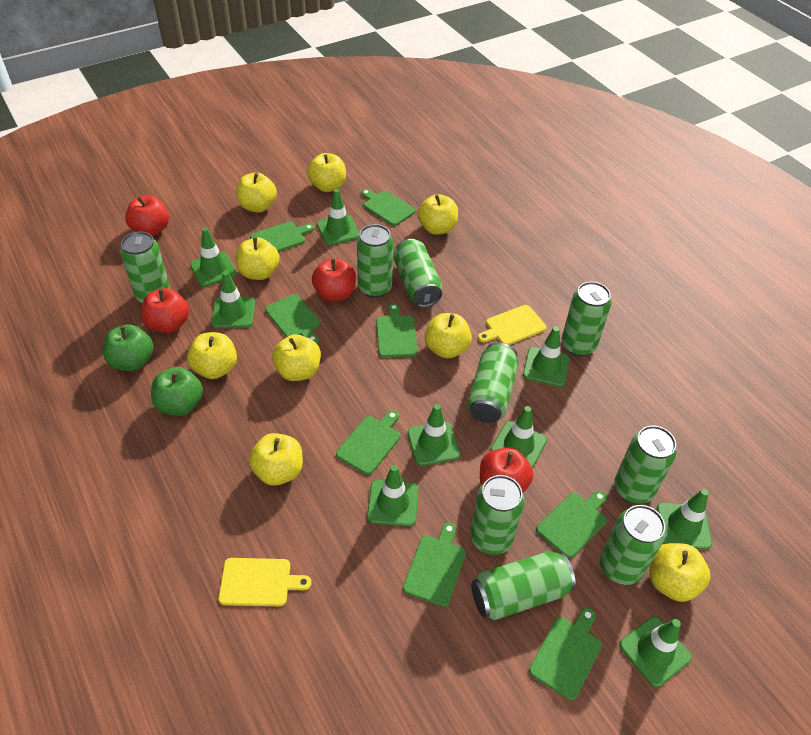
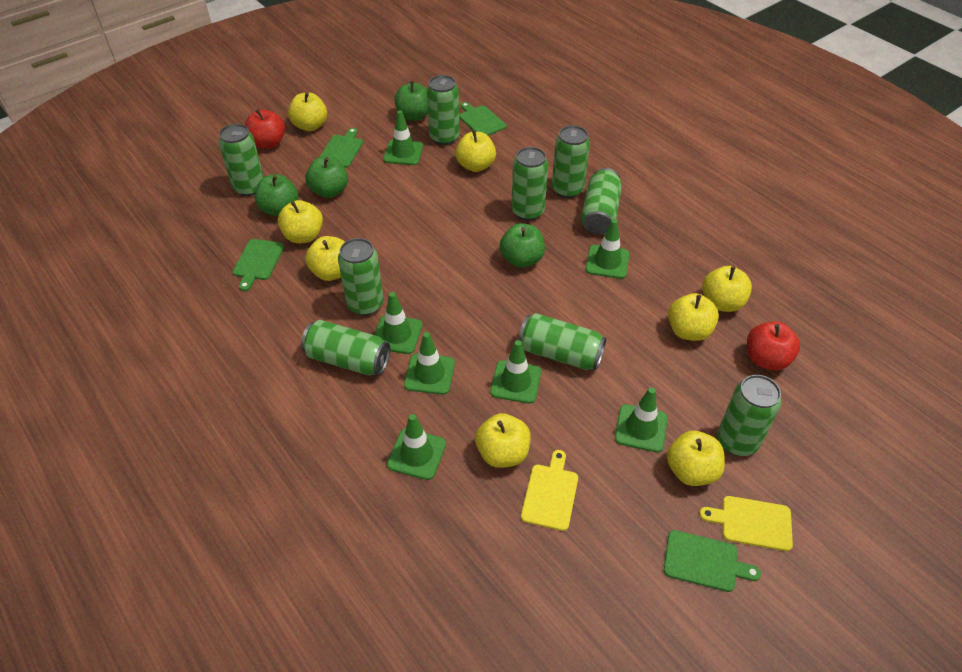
green apple: [103,324,154,371] [151,367,203,416] = 2 -> [255,174,298,216] [305,156,348,198] [394,81,428,121] [500,223,545,268] = 4
green cutting board: [250,221,315,252] [265,294,321,344] [336,410,401,475] [361,189,416,226] [376,303,418,358] [403,522,466,607] [529,608,602,700] [536,490,607,558] = 8 -> [233,239,284,291] [320,128,363,168] [459,102,506,135] [664,530,761,592] = 4
green traffic cone: [190,227,237,287] [211,271,255,328] [317,189,360,245] [367,465,419,527] [408,404,460,466] [491,406,547,469] [523,326,570,387] [619,617,692,687] [657,489,712,550] = 9 -> [374,292,422,354] [383,110,423,165] [387,414,446,480] [404,332,455,395] [490,340,541,404] [586,219,629,279] [615,387,668,452] = 7
red apple: [125,195,169,236] [141,288,189,333] [312,258,356,302] [480,448,533,492] = 4 -> [245,109,285,149] [747,321,800,371] = 2
yellow apple: [187,332,237,379] [236,172,277,212] [236,237,280,280] [249,433,303,486] [272,334,321,381] [307,153,346,192] [418,194,458,235] [425,313,472,358] [649,543,710,602] = 9 -> [278,200,323,243] [288,92,327,131] [305,236,345,281] [455,130,496,172] [475,413,531,468] [667,431,725,486] [668,293,719,341] [702,266,752,312] = 8

